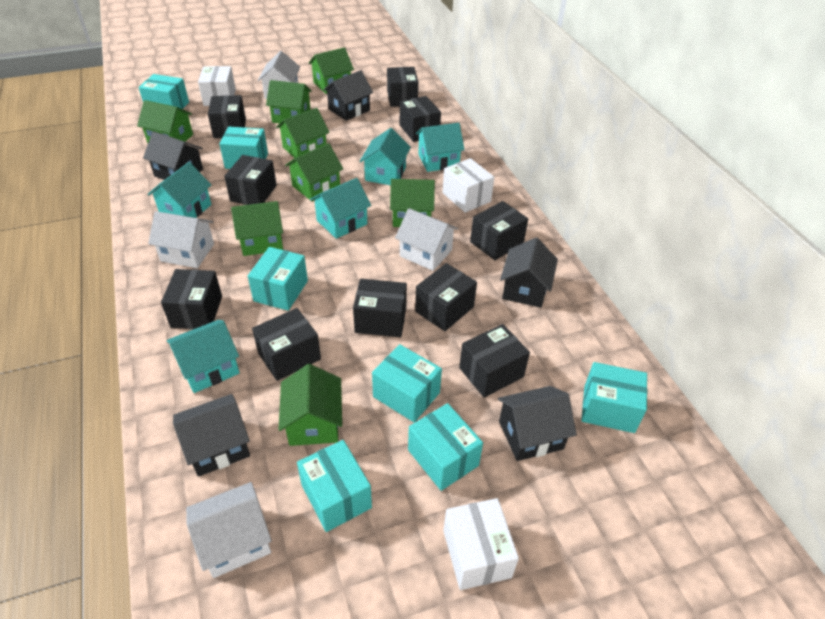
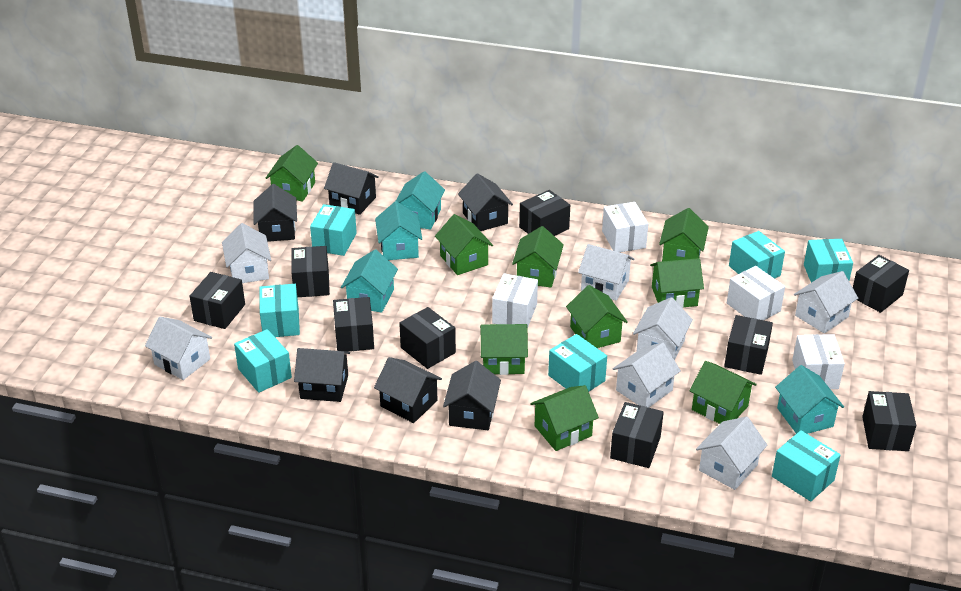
black box: [161,269,222,329] [208,95,246,138] [224,155,277,205] [252,308,321,381] [353,279,407,337] [387,67,418,107] [400,96,441,142] [415,263,477,331] [459,324,530,398] [470,201,528,260] = 10 -> [190,272,245,329] [291,246,330,297] [333,297,374,352] [399,307,456,369] [519,190,570,236] [610,402,664,468] [724,315,773,375] [853,255,909,313] [862,391,916,451] = 9
black house: [143,131,203,180] [173,394,250,477] [323,70,373,121] [498,386,577,461] [500,238,558,308] = 5 -> [253,184,297,242] [294,348,350,402] [324,162,379,215] [374,357,442,423] [443,361,501,430] [458,173,513,231] = 6
green house: [137,100,193,143] [231,201,283,256] [266,80,312,123] [276,108,329,158] [278,364,342,446] [285,143,343,201] [309,47,354,94] [390,179,435,227] = 8 -> [266,145,318,201] [435,214,493,275] [480,324,528,375] [512,226,564,288] [530,385,599,451] [566,285,628,348] [650,258,704,308] [659,208,709,261] [690,361,757,424] = 9
turquoise house: [148,162,211,218] [167,320,240,393] [310,178,371,239] [360,128,411,185] [416,123,465,172] = 5 -> [341,250,398,313] [375,201,422,260] [396,171,445,230] [775,365,844,434] = 4
white box: [198,66,236,106] [442,158,494,213] [443,498,519,590] = 3 -> [492,273,538,327] [602,202,648,252] [727,266,785,320] [792,334,845,389] = 4
white house: [148,211,214,268] [186,482,272,578] [258,51,300,99] [395,208,458,271] = 4 -> [145,317,212,380] [222,223,271,283] [578,244,634,300] [612,343,681,408] [633,297,693,360] [696,416,768,490] [794,271,858,333] = 7

